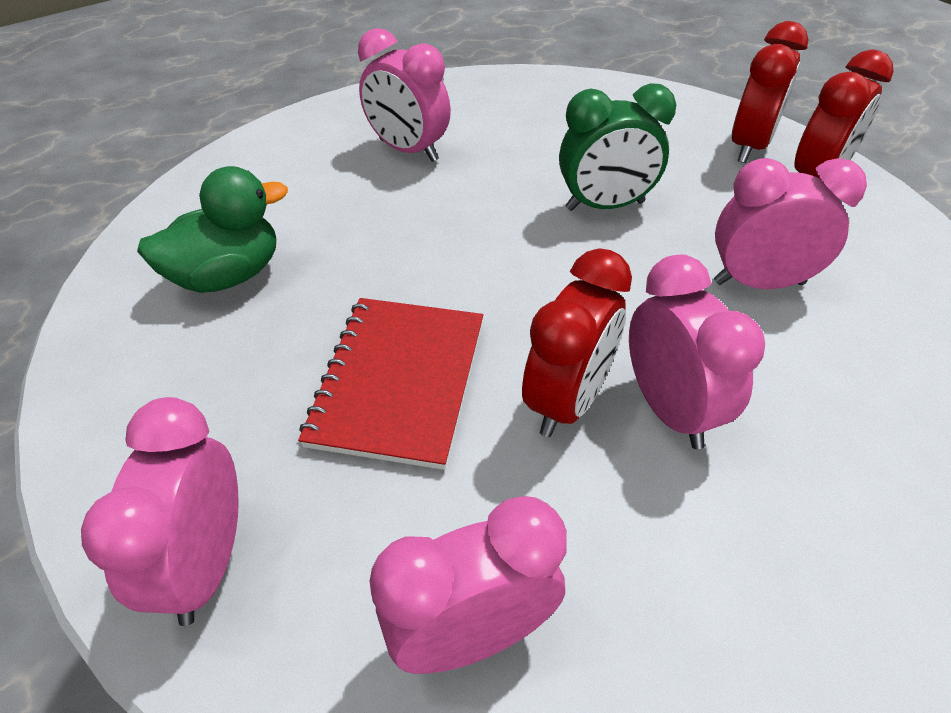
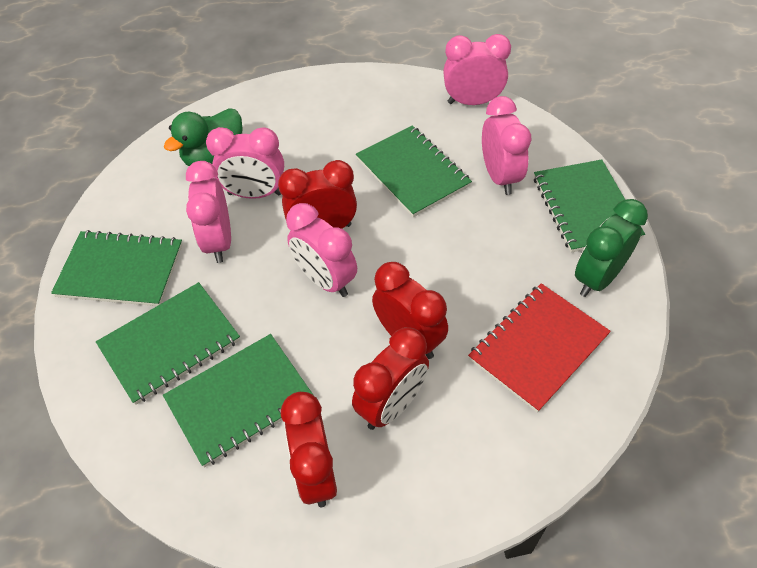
green notebook: none = 0 -> [51,230,183,306] [96,282,240,405] [163,334,313,468] [356,125,472,217] [534,160,645,253] = 5
red clock: [522,248,632,437] [732,21,809,163] [794,49,894,178] = 3 -> [278,160,357,229] [281,392,337,507] [352,327,429,430] [372,262,448,359] = 4

